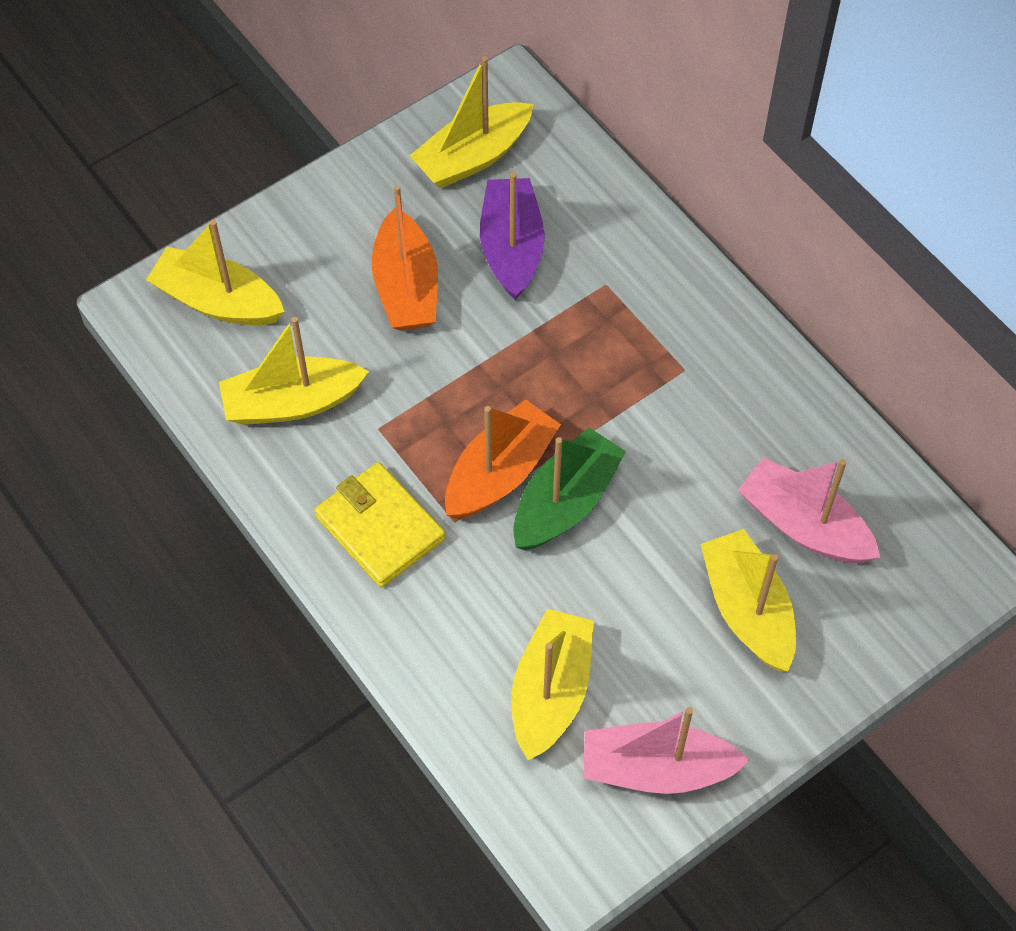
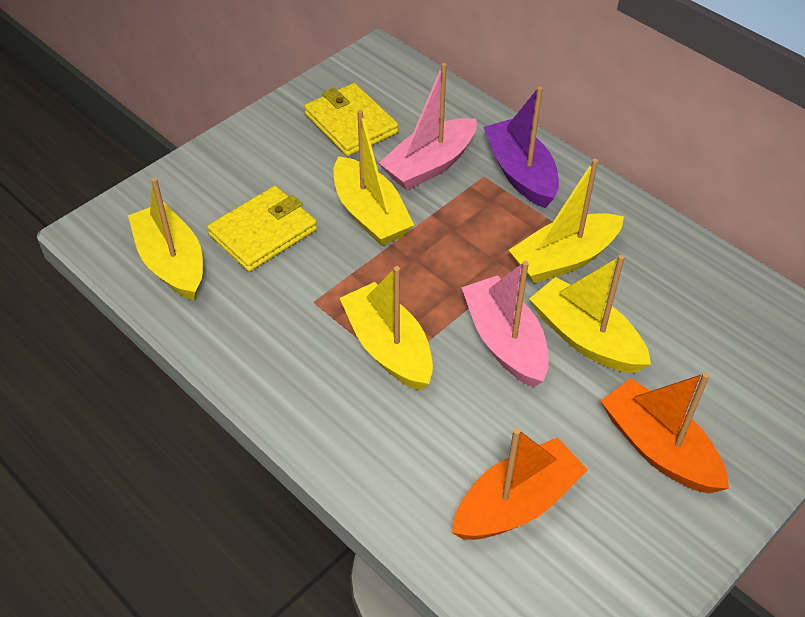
green boat: [513,428,626,550] = 1 -> none = 0
yellow wallet: [314,462,446,587] = 1 -> [207,186,317,272] [304,83,398,156] = 2

